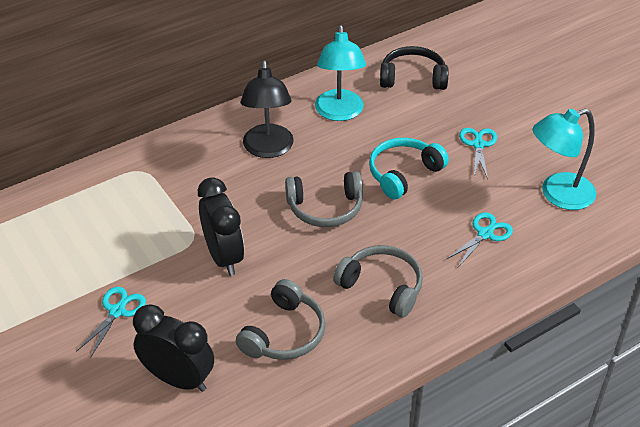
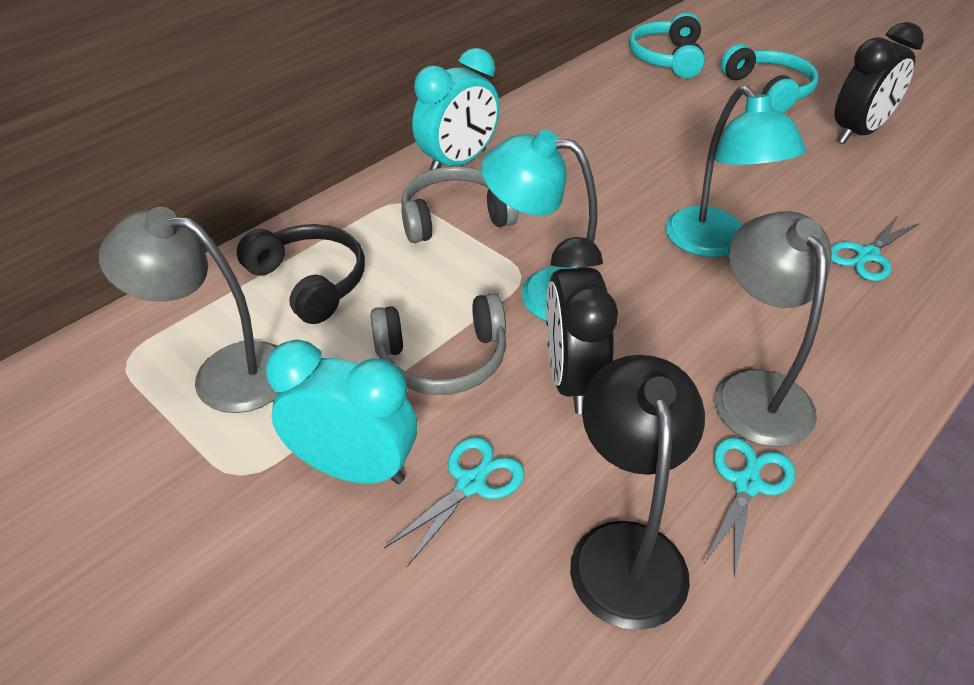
grey headphones: [236,279,326,360] [285,171,363,227] [333,245,423,318] = 3 -> [370,293,506,395] [401,166,519,243] = 2
grey lamp: none = 0 -> [99,207,279,413] [715,211,832,447] = 2
turquoise clock: none = 0 -> [266,340,417,484] [412,48,500,170] = 2
turquoise headphones: [369,137,449,199] = 1 -> [629,13,705,78] [721,44,818,113] = 2

